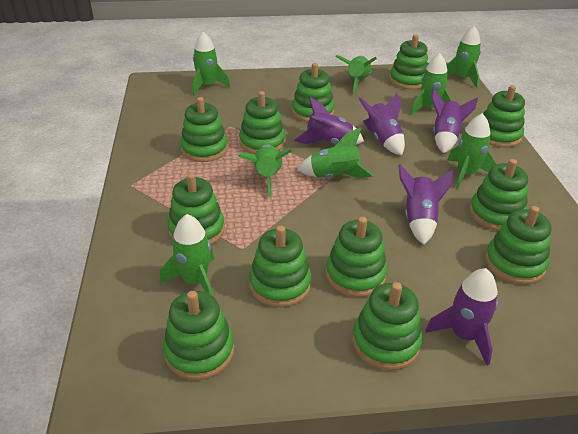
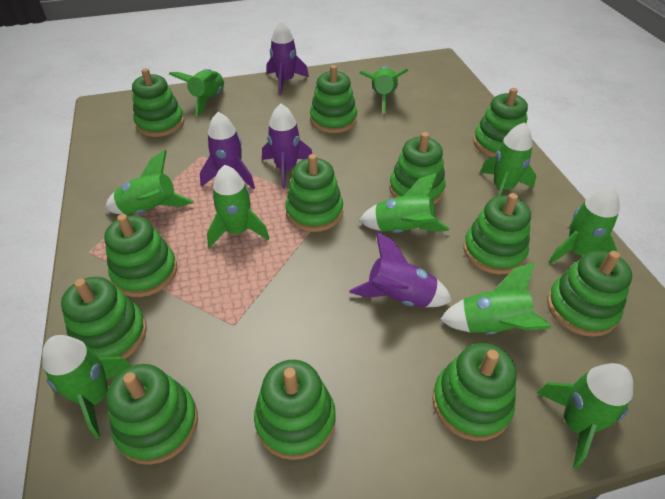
green rocket: [160,214,215,296] [193,32,230,95] [238,144,292,197] [298,127,373,178] [336,55,377,93] [410,53,452,115] [446,26,481,88] [448,113,496,189] = 8 -> [42,335,132,439] [105,150,194,215] [169,69,224,116] [207,165,269,248] [359,173,450,233] [360,67,408,113] [440,262,551,334] [480,122,536,196] [537,363,633,469] [549,186,619,264] = 10
purple rocket: [294,97,364,145] [358,93,405,155] [398,164,453,245] [425,268,498,366] [432,88,478,153] = 5 -> [200,112,255,189] [262,104,312,189] [267,21,309,94] [349,232,452,307] = 4

